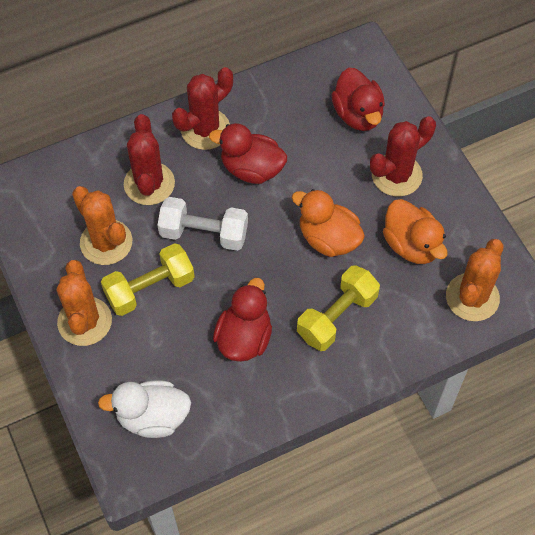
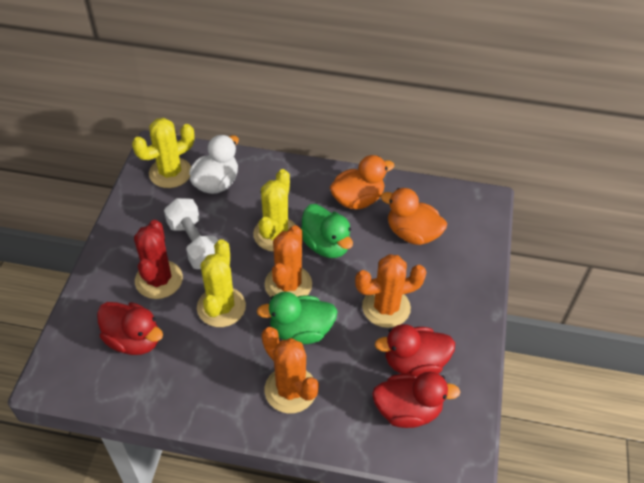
green duck: none = 0 -> [257,292,338,344] [301,204,353,258] = 2
red cactus: [124,114,175,205] [172,67,233,150] [370,116,436,197] = 3 -> [134,220,183,299] = 1
yellow cactus: none = 0 -> [132,118,195,188] [197,239,246,327] [253,169,296,252] = 3
yellow dumbbell: [101,243,195,316] [297,265,380,351] = 2 -> none = 0

